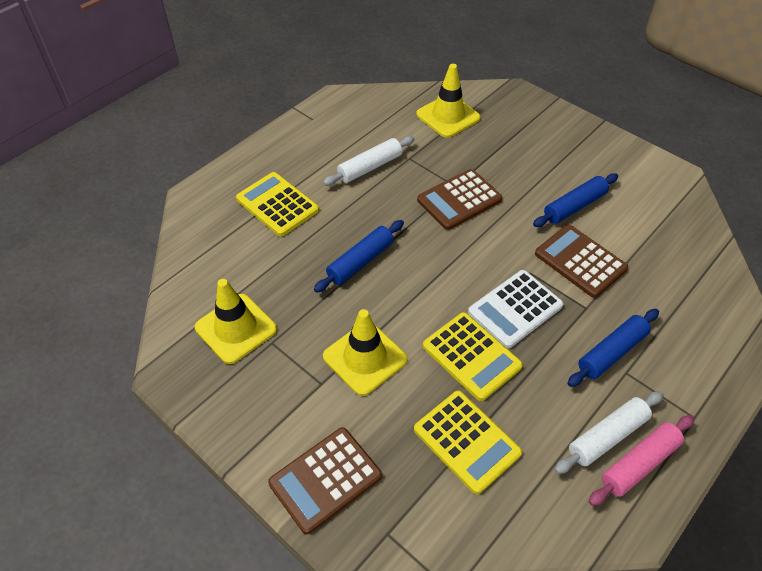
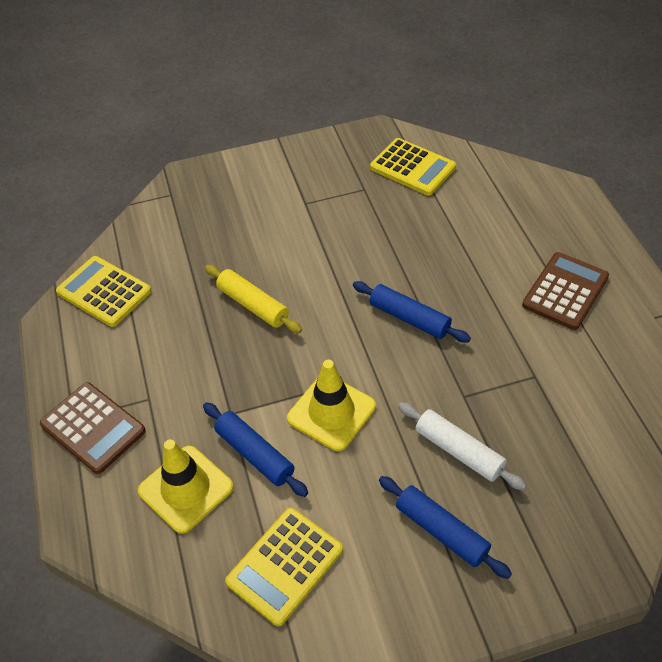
brown calculator: [268,427,382,534] [417,169,502,230] [535,225,628,298] = 3 -> [40,382,146,474] [522,252,609,330] = 2
pink rolling pin: [589,415,694,506] = 1 -> none = 0
white calculator: [468,270,563,349] = 1 -> none = 0
white rolling pin: [323,136,415,186] [554,391,664,474] = 2 -> [398,402,527,491] = 1
yellow rolling pin: none = 0 -> [205,265,302,333] = 1
yellow traffic cone: [195,279,277,364] [323,309,408,396] [416,64,481,138] = 3 -> [138,439,234,534] [287,360,376,451] = 2

